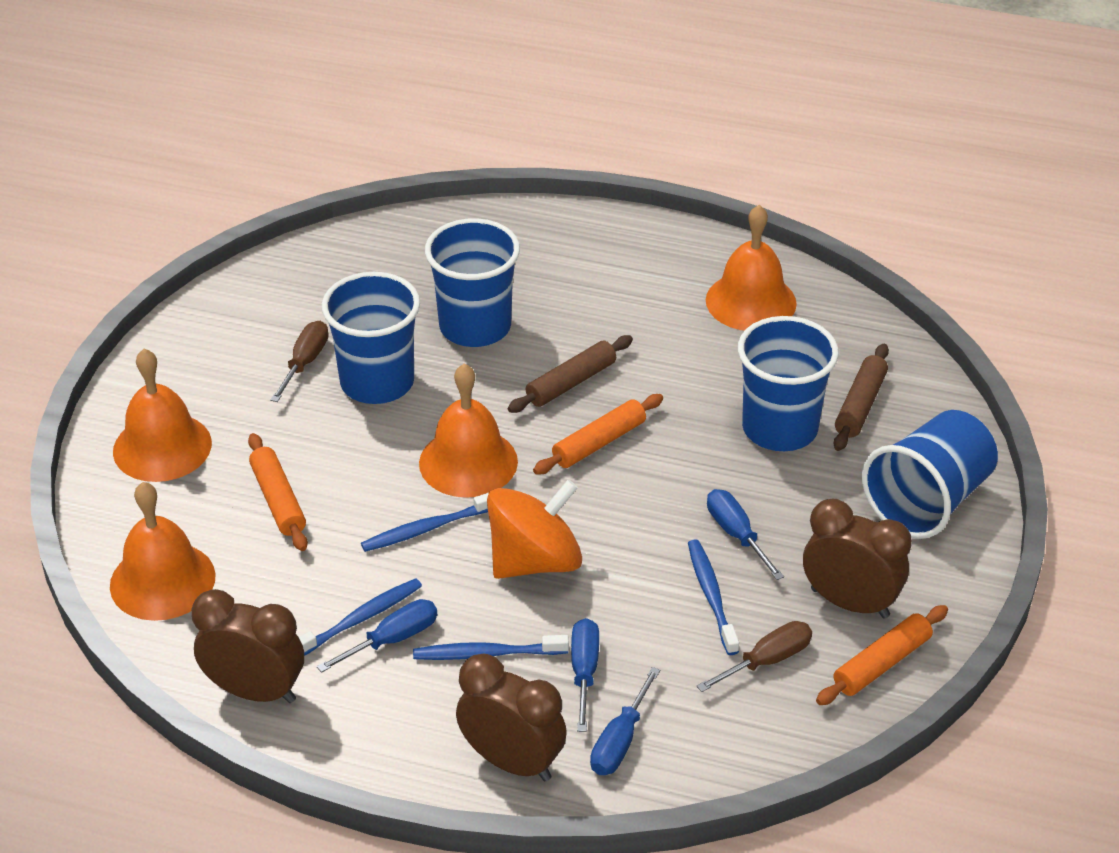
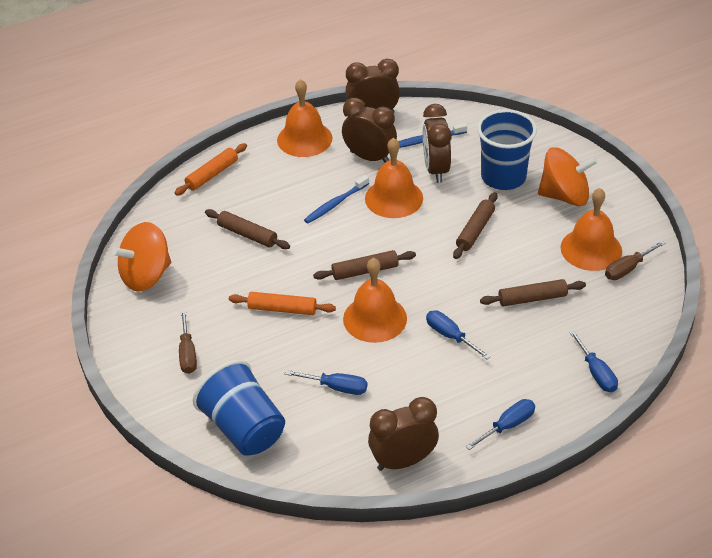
blue cup: [322,272,420,404] [425,218,520,347] [738,316,839,451] [862,410,998,539] = 4 -> [193,360,285,456] [477,109,537,190] = 2
blue toothbrush: [299,578,422,656] [361,493,489,552] [413,635,569,660] [688,539,739,655] = 4 -> [304,175,369,223] [399,123,467,148] = 2
brown clock: [191,589,304,703] [456,653,567,781] [803,499,912,618] = 3 -> [342,98,397,162] [346,59,400,113] [368,397,439,471] [423,104,452,183] = 4
brown rolling pin: [508,335,633,413] [833,344,889,451] = 2 -> [205,209,290,249] [313,250,416,280] [453,192,498,259] [480,279,586,307] = 4
orange rolling pin: [248,433,308,551] [533,394,663,474] [816,605,948,705] = 3 -> [175,143,247,196] [229,292,336,315] = 2
orange spinning top: [487,480,582,579] = 1 -> [112,222,171,291] [538,147,598,206] = 2

